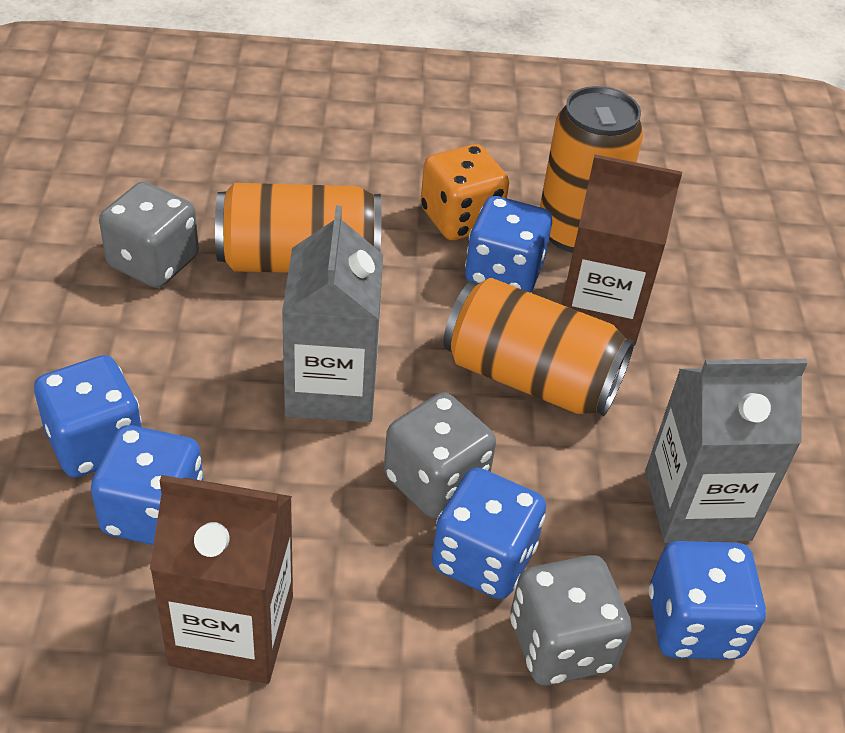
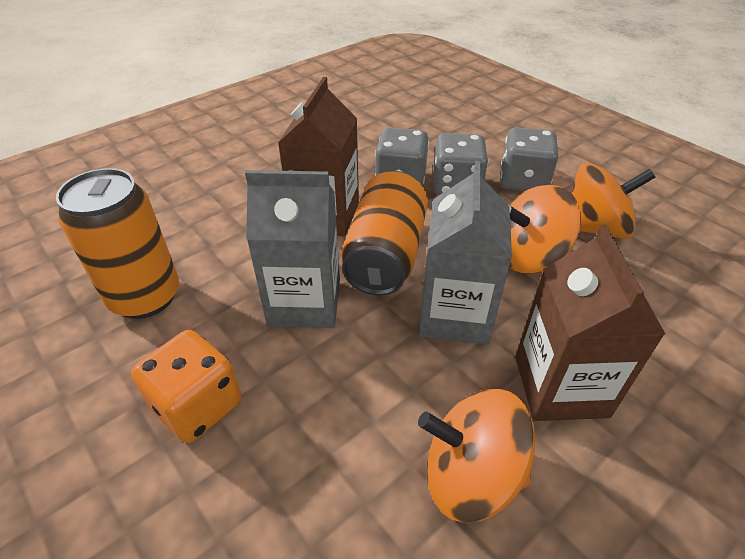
blue dice: [34,355,142,478] [91,425,204,545] [432,467,546,599] [465,196,552,293] [649,541,766,660] = 5 -> none = 0
orange can: [215,183,381,273] [443,278,634,416] [540,86,643,253] = 3 -> [56,168,179,319] [341,171,428,295] = 2
orange spinning top: none = 0 -> [418,389,536,522] [509,185,581,273] [571,163,655,239] = 3

